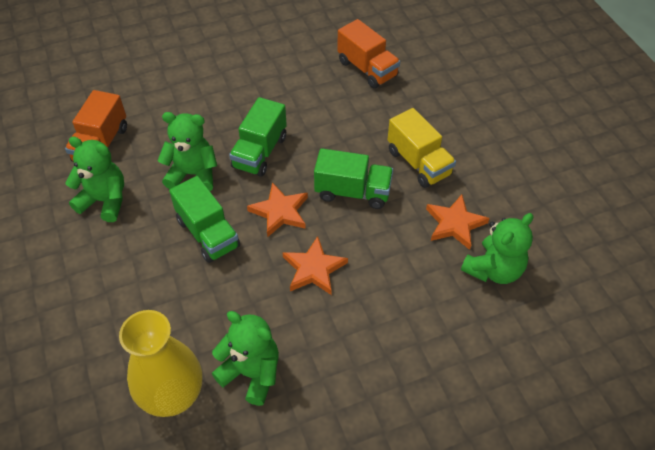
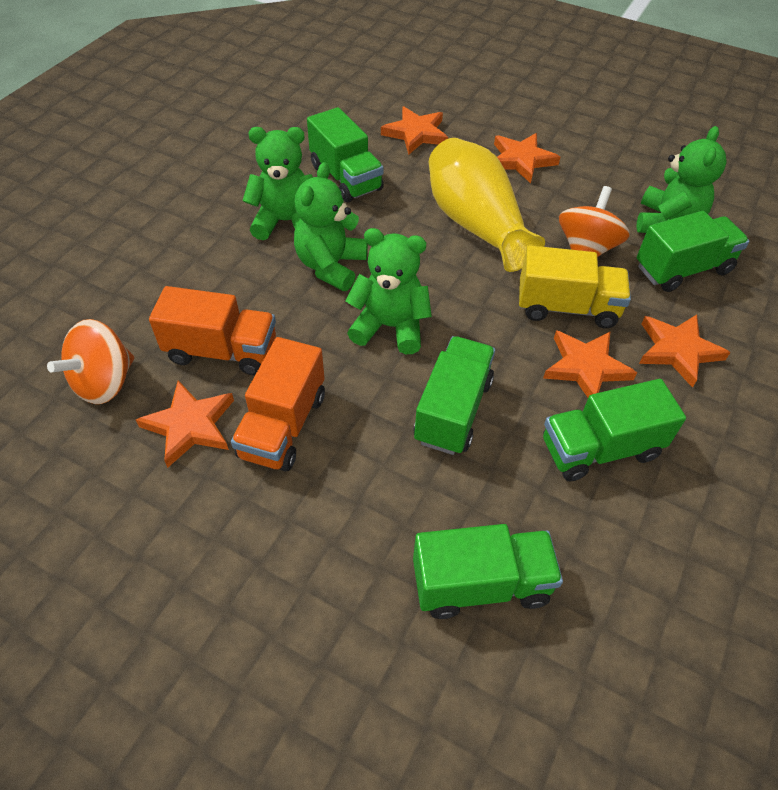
green truck: [169,176,240,263] [229,97,287,177] [314,148,393,209] = 3 -> [307,107,384,202] [413,524,563,619] [414,336,495,455] [543,379,686,482] [637,211,749,292] = 5
orange spinning top: none = 0 -> [47,319,134,404] [559,186,630,257] = 2
orange star: [247,183,308,237] [282,236,348,295] [426,194,490,250] = 3 -> [136,381,234,468] [381,107,448,155] [494,133,560,183] [543,330,637,398] [639,314,731,388] = 5

